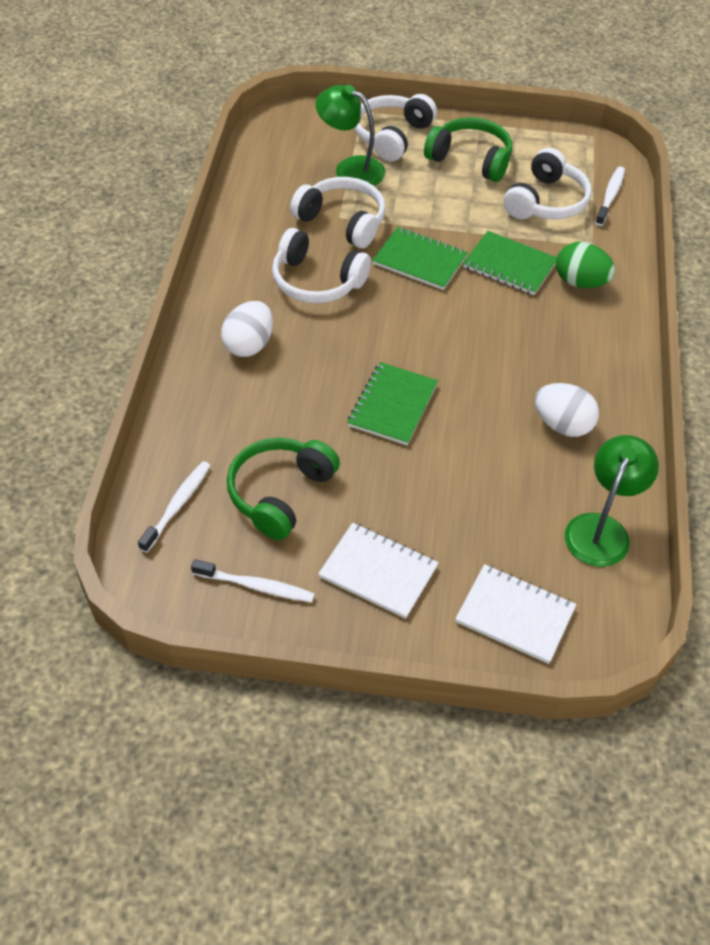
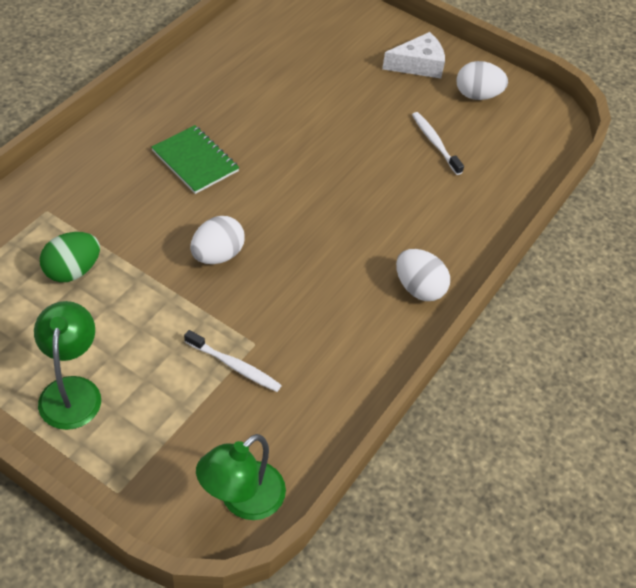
green headphones: [227,438,340,540] [424,117,512,182] = 2 -> none = 0
green notebook: [347,362,438,445] [372,227,468,290] [463,231,557,295] = 3 -> [151,125,239,194] = 1
white cheese: none = 0 -> [382,32,445,79] = 1
white egg: [221,301,273,357] [535,383,599,437] = 2 -> [190,216,245,264] [396,249,450,301] [456,61,508,100] = 3
white headphones: [272,228,371,303] [290,177,386,248] [354,94,437,161] [503,148,591,219] = 4 -> none = 0
white notebook: [318,523,439,619] [455,564,576,664] = 2 -> none = 0
white toothbrush: [138,461,211,553] [191,559,315,602] [595,166,625,226] = 3 -> [184,330,282,392] [412,112,464,175] = 2

